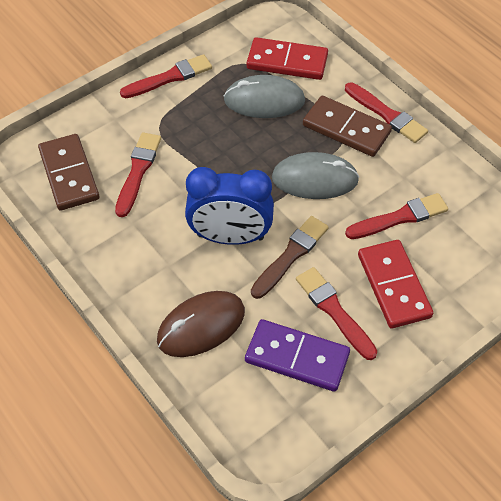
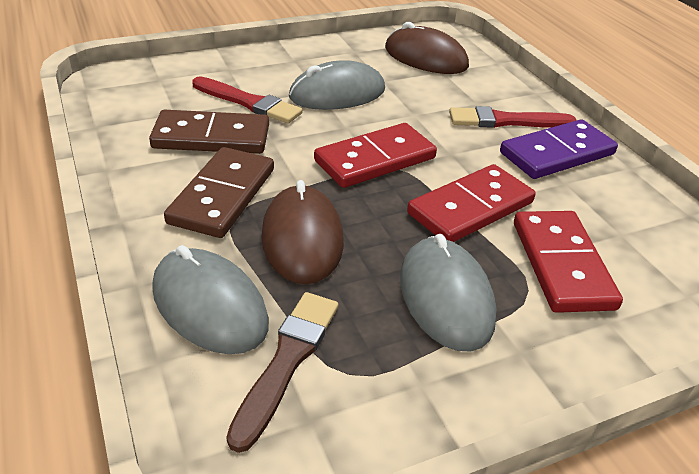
blue clock: [185,167,274,245] = 1 -> none = 0
brown mouse: [157,291,245,357] = 1 -> [261,180,344,284] [385,22,469,74] = 2
grey mouse: [224,75,305,118] [272,152,359,199] = 2 -> [152,245,269,354] [289,60,385,110] [400,234,496,352] = 3
red brush: [115,132,161,217] [120,54,212,98] [296,267,377,360] [345,82,428,143] [345,193,448,239] = 5 -> [192,76,303,124] [449,106,577,128] = 2
red domino: [247,37,328,80] [358,240,433,328] = 2 -> [314,123,437,188] [407,164,536,242] [514,211,623,313] = 3

